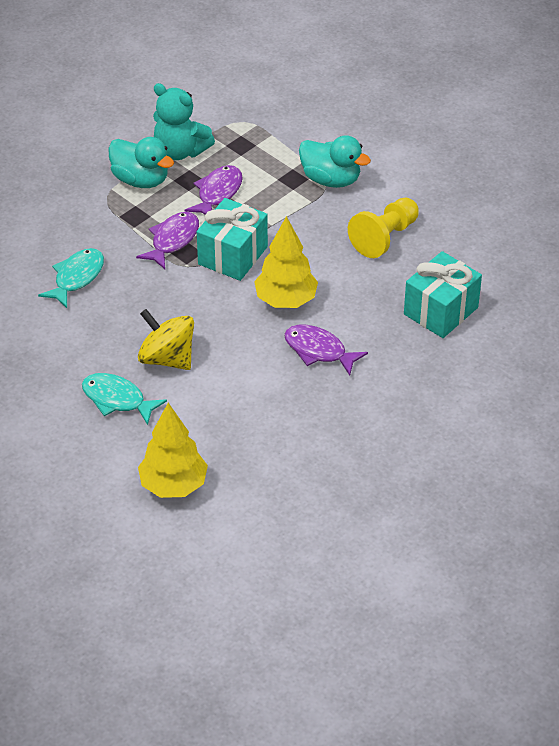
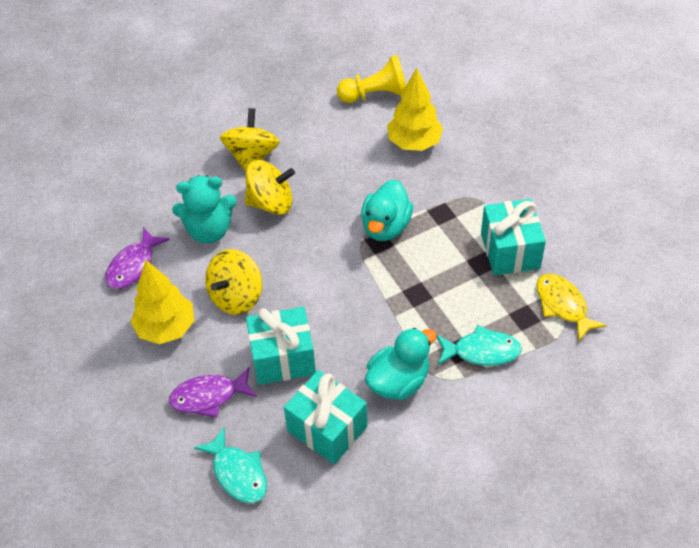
purple fish: [136,212,199,269] [184,165,243,215] [284,325,368,376] = 3 -> [105,227,170,289] [168,367,257,418] = 2
turquoise gift: [197,198,268,281] [404,251,482,338] = 2 -> [246,307,316,385] [284,370,367,464] [481,199,546,275] = 3
yellow fish: none = 0 -> [537,274,607,341] = 1
yellow spinning top: [138,309,194,370] = 1 -> [205,249,262,315] [220,108,280,172] [245,160,295,215] = 3

